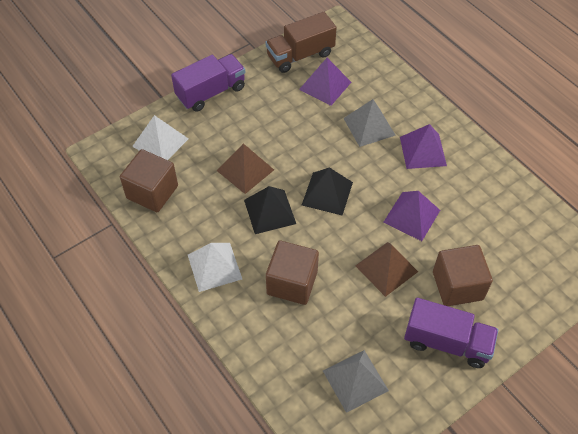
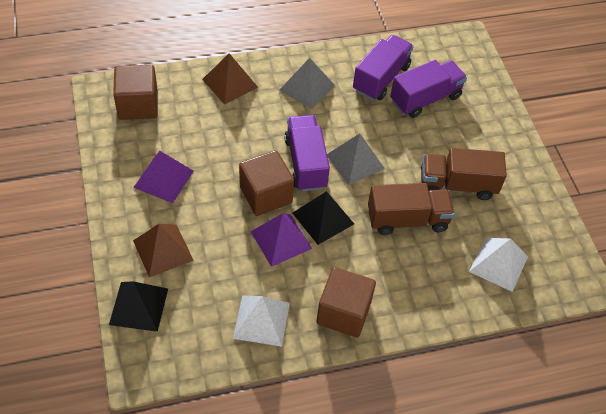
brown truck: [265,12,337,73] = 1 -> [368,183,455,235] [421,148,507,200] = 2
purple pyramid: [299,58,351,106] [383,191,440,241] [400,124,447,169] = 3 -> [133,151,194,203] [250,213,312,267] = 2
purple truck: [171,54,246,112] [404,298,498,368] = 2 -> [284,115,330,192] [353,35,414,100] [390,60,467,118] = 3

